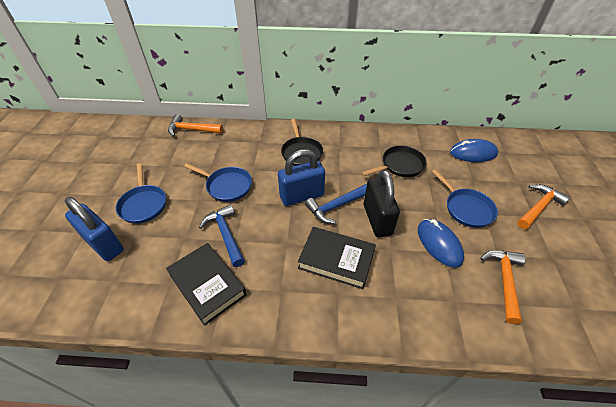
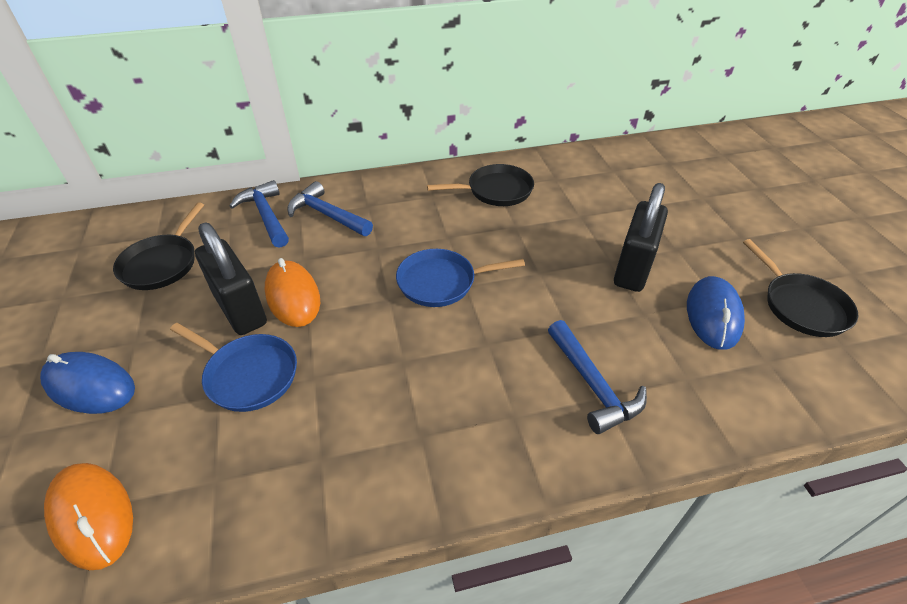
black book: [166,243,247,326] [298,227,376,289] = 2 -> none = 0
black padlock: [364,170,400,238] = 1 -> [195,222,267,335] [614,183,668,292] = 2
black pan: [281,119,323,166] [362,146,427,177] = 2 -> [113,202,204,290] [427,164,534,206] [743,239,858,337] = 3
blue hammer: [199,204,245,267] [305,184,367,224] = 2 -> [229,180,289,248] [287,181,373,236] [548,320,647,434] = 3
blue padlock: [65,197,124,261] [278,149,325,206] = 2 -> none = 0
blue pan: [116,163,166,224] [184,163,252,202] [432,169,498,228] = 3 -> [170,323,297,412] [396,249,525,307] = 2
orange hammer: [168,114,223,137] [480,250,526,324] [517,184,570,229] = 3 -> none = 0
orange mouse: none = 0 -> [44,463,133,570] [265,258,320,327] = 2

